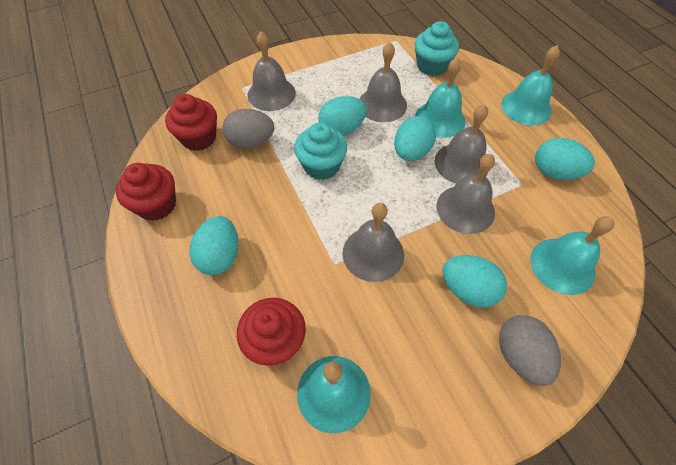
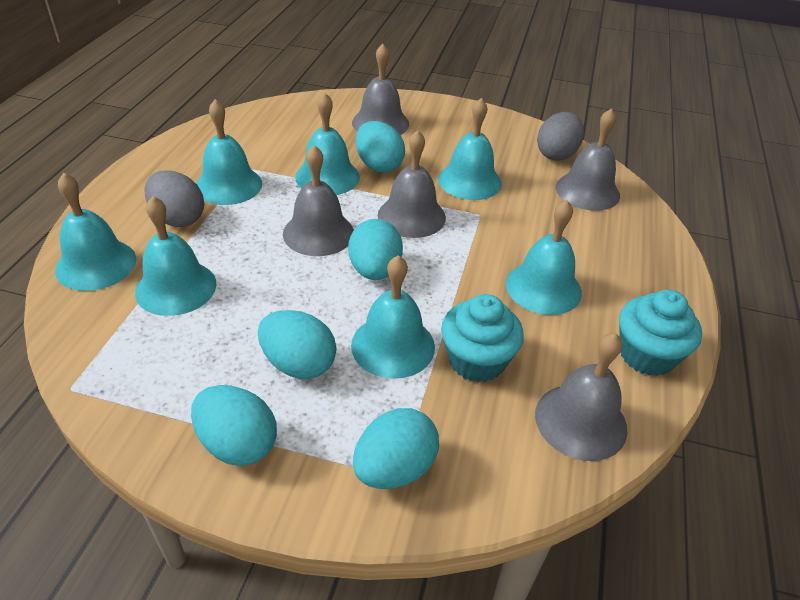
red cupcake: [116,163,176,221] [165,94,217,151] [237,298,306,366] = 3 -> none = 0
turquoise bell: [297,356,371,433] [415,57,466,138] [501,45,560,125] [530,216,615,295] = 4 -> [55,173,136,291] [135,196,216,316] [196,99,262,205] [295,92,360,195] [351,255,435,379] [438,98,502,200] [506,200,582,315] = 7

